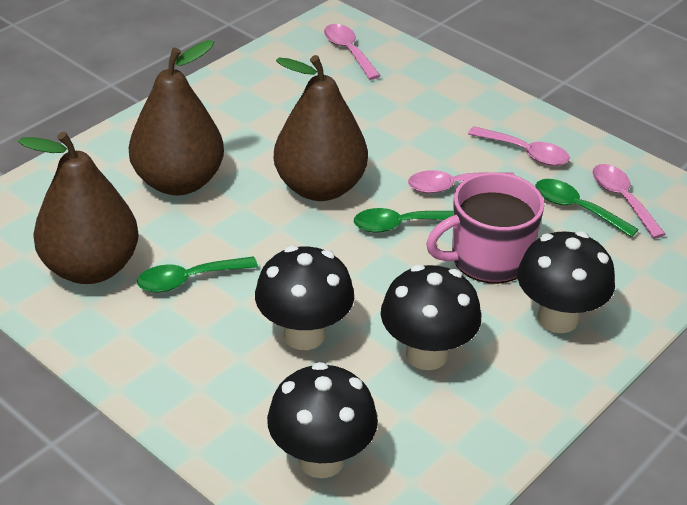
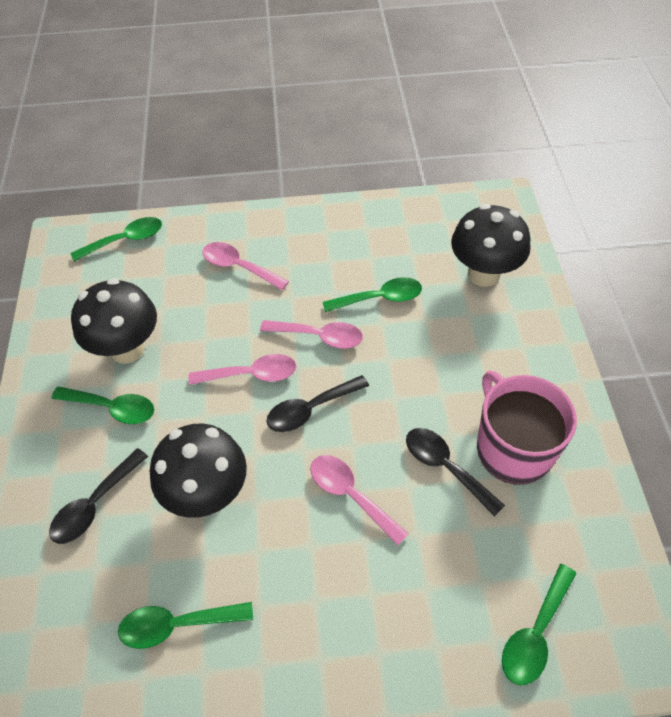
black mushroom: [255,245,354,350] [267,362,378,478] [381,264,481,370] [517,231,615,333] = 4 -> [71,278,157,364] [150,424,247,518] [451,204,530,287] = 3
black spoon: none = 0 -> [49,448,148,544] [266,375,369,432] [406,428,505,516] = 3
brown pear: [18,131,139,284] [129,40,224,196] [274,55,368,201] = 3 -> none = 0
green spoon: [137,256,258,292] [354,208,453,233] [535,179,639,238] = 3 -> [51,387,155,424] [71,217,162,262] [118,602,253,649] [323,277,422,312] [502,564,577,685] = 5

